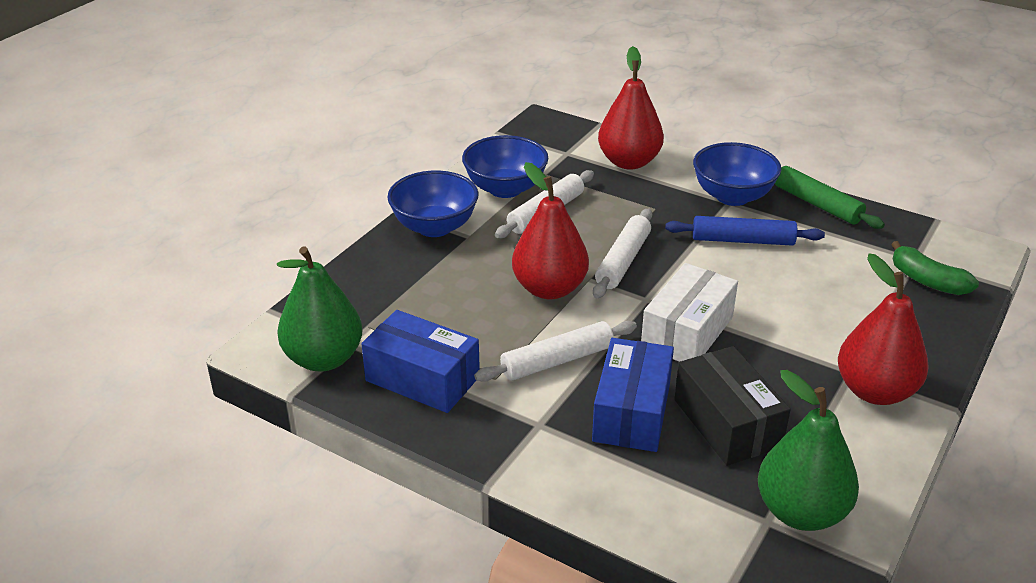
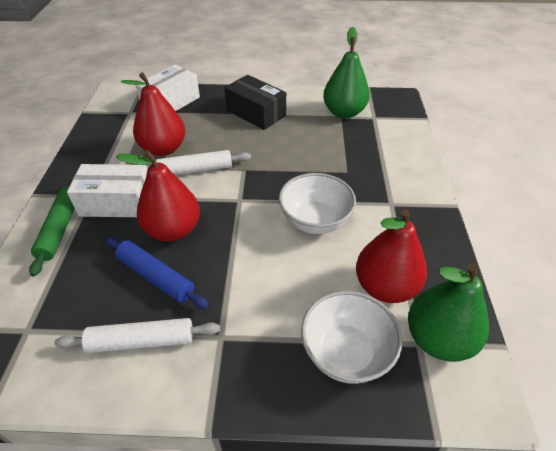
blue bowl: [387,171,478,237] [462,135,549,198] [693,142,781,206] = 3 -> none = 0
blue box: [361,310,480,413] [592,338,674,452] = 2 -> none = 0
green banana: [891,241,979,295] = 1 -> none = 0
white bowl: none = 0 -> [279,173,356,234] [301,291,402,384] = 2
white box: [641,263,738,362] = 1 -> [67,164,147,217] [136,65,200,111] = 2
white rolling pin: [474,321,637,382] [495,170,594,238] [593,208,652,299] = 3 -> [54,318,220,353] [146,150,251,175] = 2

